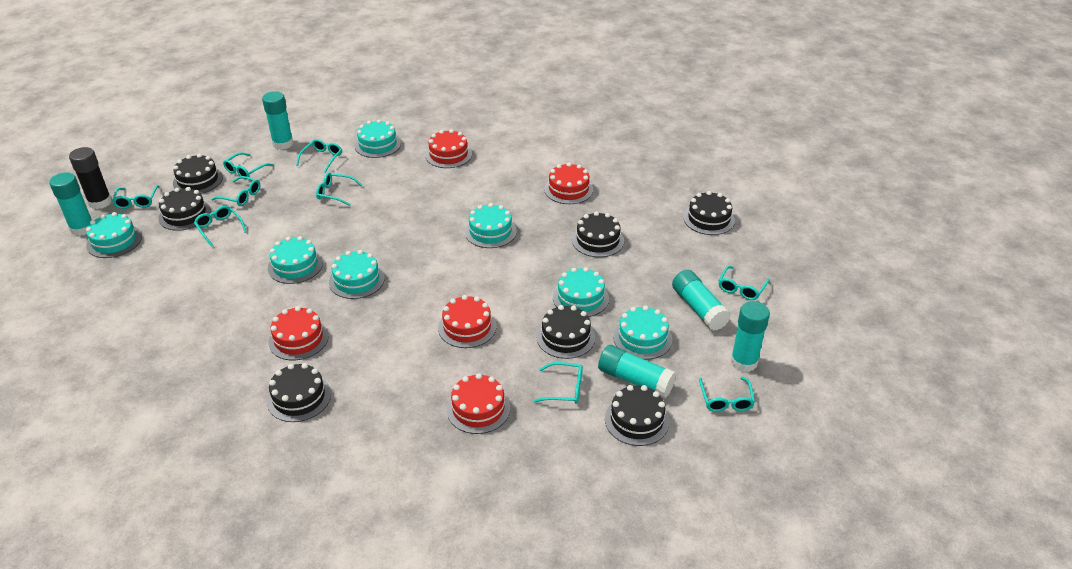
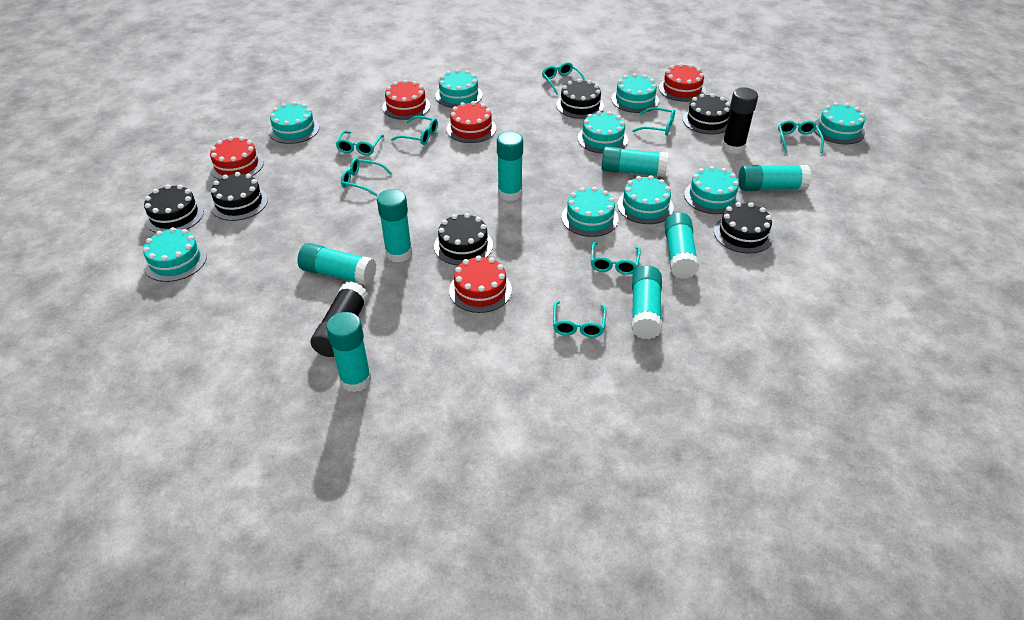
black cake: [158,187,211,231] [173,154,223,194] [267,363,331,422] [536,305,595,359] [572,211,624,257] [605,385,670,446] [683,191,735,235] = 7 -> [144,185,204,233] [210,172,268,221] [434,213,493,266] [556,79,604,119] [682,94,731,134] [714,202,773,254] = 6
black glue stick: [69,147,112,209] = 1 -> [311,282,368,357] [722,87,758,154] = 2
turquoise cake: [86,212,142,258] [268,236,323,284] [329,250,385,299] [355,119,401,158] [465,203,517,248] [553,267,609,317] [613,306,672,360] = 7 -> [143,227,207,282] [269,102,319,144] [435,69,483,108] [561,187,619,237] [577,111,628,154] [611,73,659,113] [617,175,674,224] [684,166,740,214] [814,102,865,144] = 9
turquoise glasses: [112,185,159,209] [194,206,247,247] [211,176,260,206] [223,152,273,180] [296,139,342,173] [316,172,362,206] [533,362,583,404] [699,377,755,412] [719,266,769,300] = 9 -> [336,131,384,155] [341,158,392,196] [391,116,438,145] [542,62,585,95] [553,301,607,337] [591,242,641,275] [632,107,675,136] [778,120,824,153] = 8
turquoise glue stick: [49,172,92,236] [262,91,294,150] [598,345,676,398] [672,270,731,331] [730,301,770,372] = 5 -> [297,243,376,285] [326,312,372,392] [377,189,412,262] [497,131,523,201] [602,146,668,177] [632,265,662,339] [664,212,699,279] [738,165,811,191] = 8

